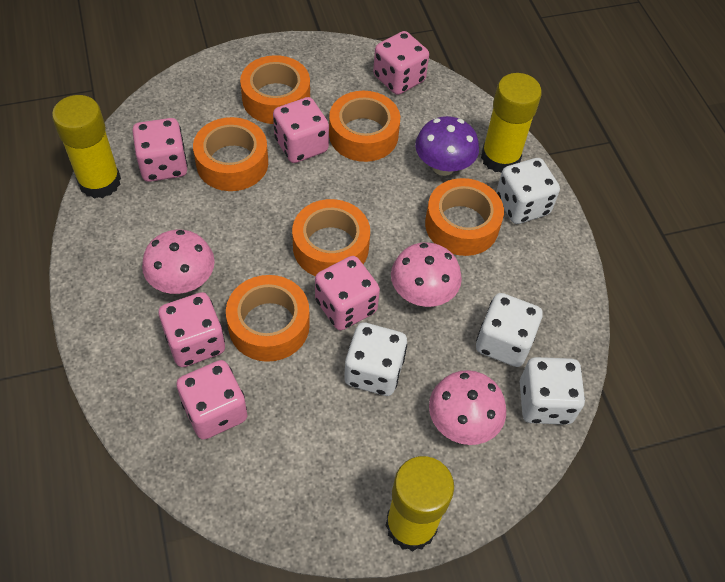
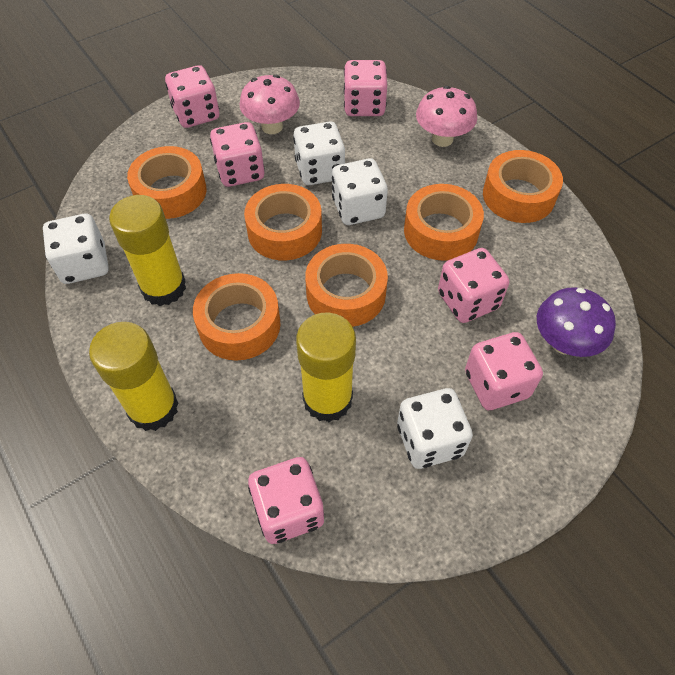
pink mushroom: [142,230,215,294] [391,242,462,307] [429,370,506,445] = 3 -> [240,75,300,134] [416,86,477,147] = 2

